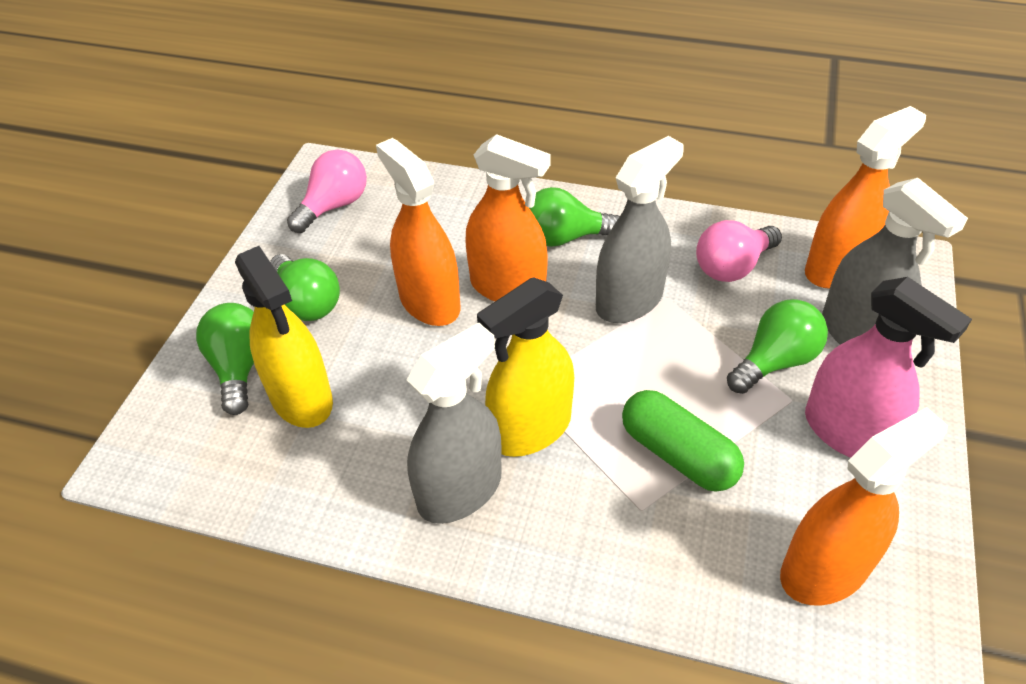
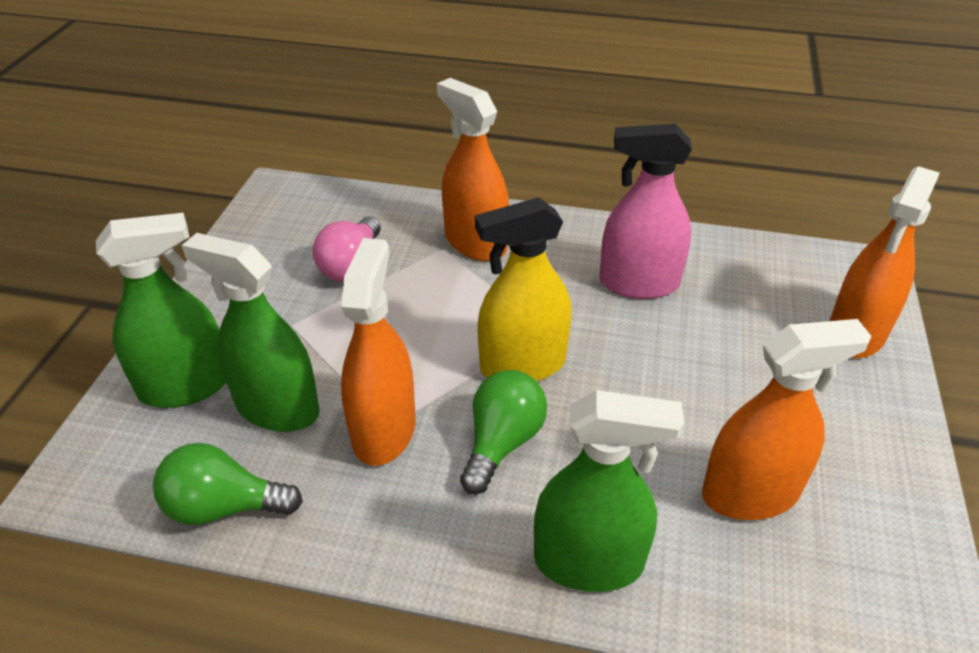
green capsule: [622,390,744,492] = 1 -> none = 0
green light bulb: [196,303,254,415] [270,254,340,321] [529,187,620,247] [727,299,828,394] = 4 -> [153,443,303,525] [460,370,547,494] = 2
green spray bottle: none = 0 -> [96,213,226,408] [182,233,320,432] [534,390,684,592] = 3
grey spray bottle: [406,323,502,524] [596,136,684,323] [822,178,968,345] = 3 -> none = 0
pink light bulb: [287,150,367,233] [696,220,782,282] = 2 -> [312,217,381,282] = 1
yellow spray bottle: [235,246,333,428] [477,277,574,457] = 2 -> [475,197,572,381] = 1

